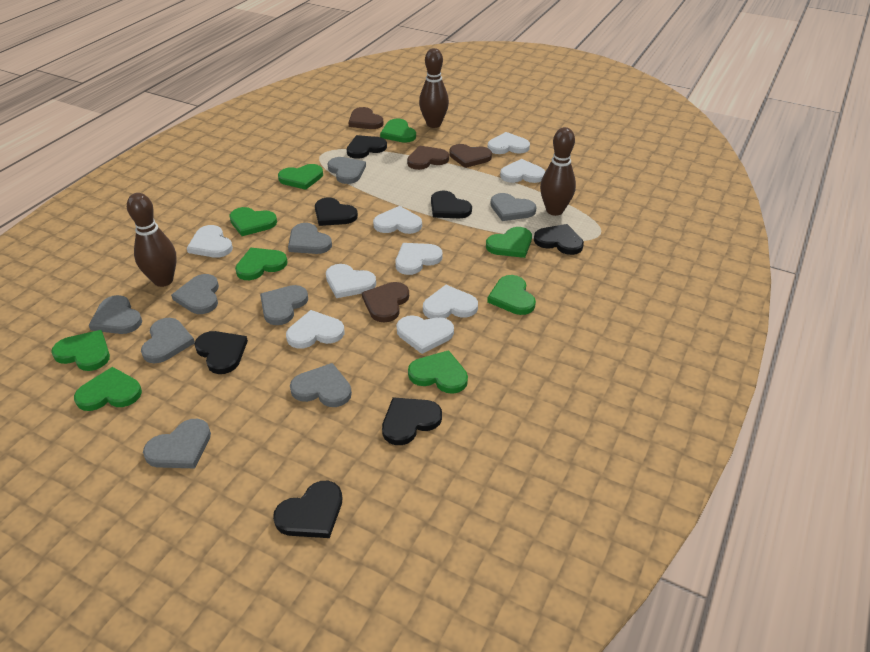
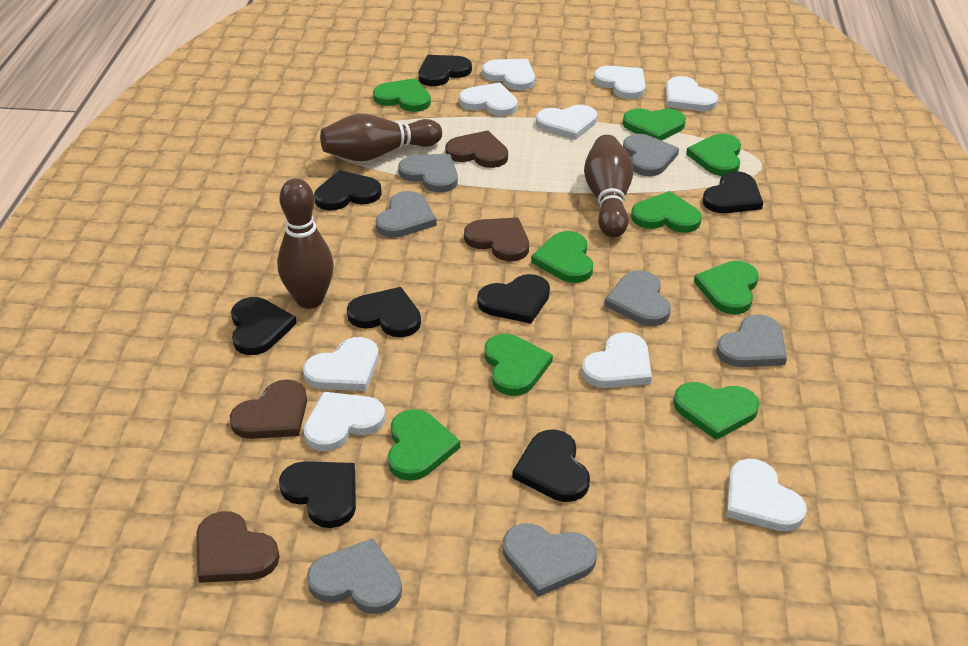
black heart: [195,331,248,374] [273,481,342,538] [315,198,358,226] [347,135,387,159] [382,397,442,445] [431,191,472,218] [534,224,584,255] = 7 -> [231,297,297,355] [279,461,356,528] [314,170,382,211] [347,287,421,337] [419,55,472,86] [477,274,550,324] [512,429,590,502] [703,171,763,213] = 8
grey heart: [89,295,142,334] [141,318,195,363] [143,419,211,468] [171,274,219,314] [260,285,308,325] [288,223,332,254] [290,363,352,407] [328,157,366,184] [491,193,536,221] = 9 -> [307,538,402,614] [376,191,437,238] [398,154,458,192] [503,523,597,597] [604,271,671,326] [623,134,679,176] [717,314,787,367] = 7

